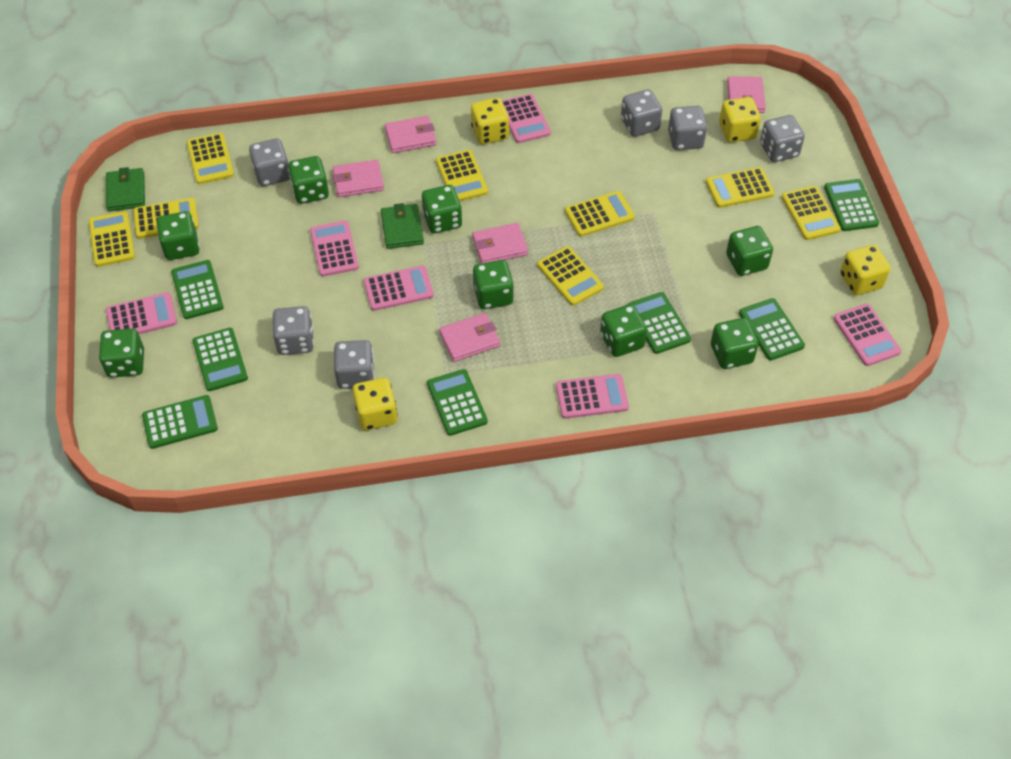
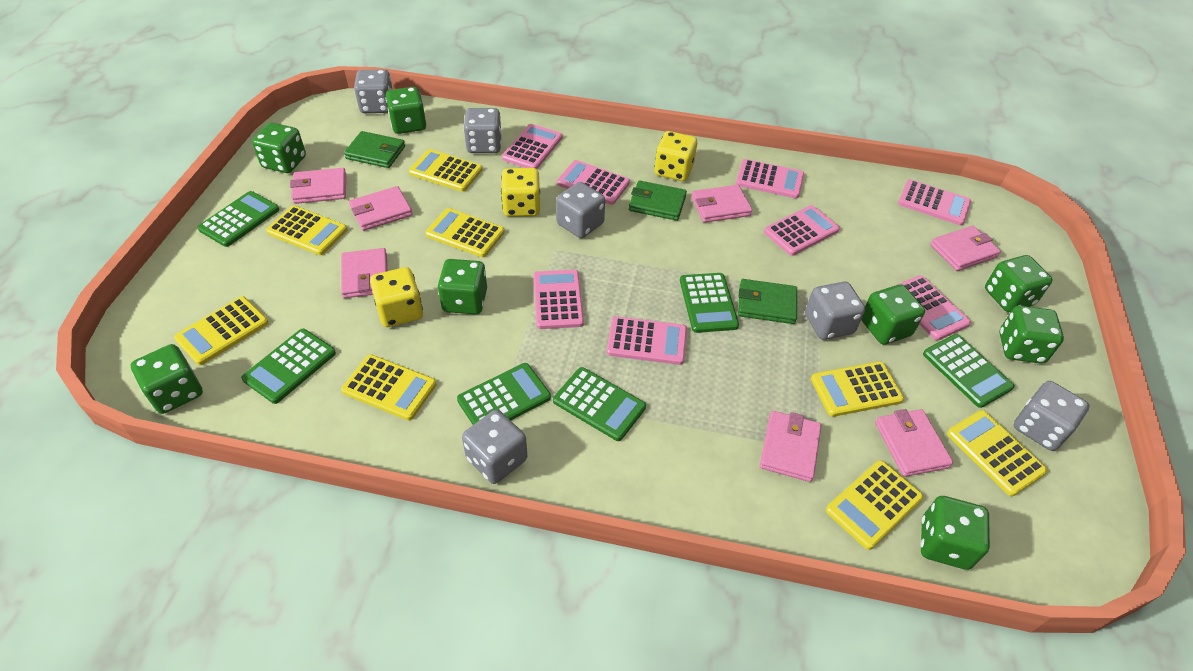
green calculator: [142,395,218,449] [171,260,224,319] [193,328,248,391] [427,369,488,436] [628,292,691,354] [739,298,805,360] [824,179,879,231] = 7 -> [197,191,279,247] [241,329,336,404] [457,363,551,425] [553,367,646,441] [680,273,739,333] [923,334,1015,408] = 6
green wallet: [106,167,145,211] [381,203,424,249] = 2 -> [344,131,405,168] [629,180,687,221] [738,279,797,324] = 3
pink calculator: [106,292,177,334] [310,221,359,277] [364,265,434,311] [502,94,551,143] [556,374,629,419] [833,304,901,366] = 6 -> [502,124,562,169] [533,270,584,329] [557,160,630,205] [607,316,687,365] [736,159,804,199] [764,205,840,256] [895,275,971,340] [898,179,971,225] = 8
pink wallet: [333,160,384,197] [385,116,436,153] [439,313,500,362] [472,223,528,263] [727,76,766,113] = 5 -> [290,168,346,204] [341,248,388,298] [349,186,412,231] [691,185,752,223] [760,411,821,482] [875,409,953,477] [930,226,1001,271] = 7
yellow dice: [353,378,398,430] [471,98,509,144] [719,97,761,142] [840,245,891,295] = 4 -> [370,267,423,327] [501,168,540,217] [655,131,697,181] = 3

